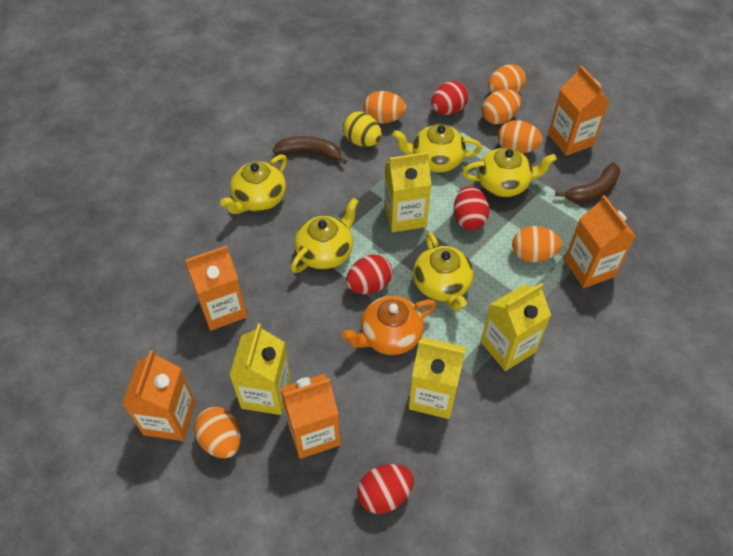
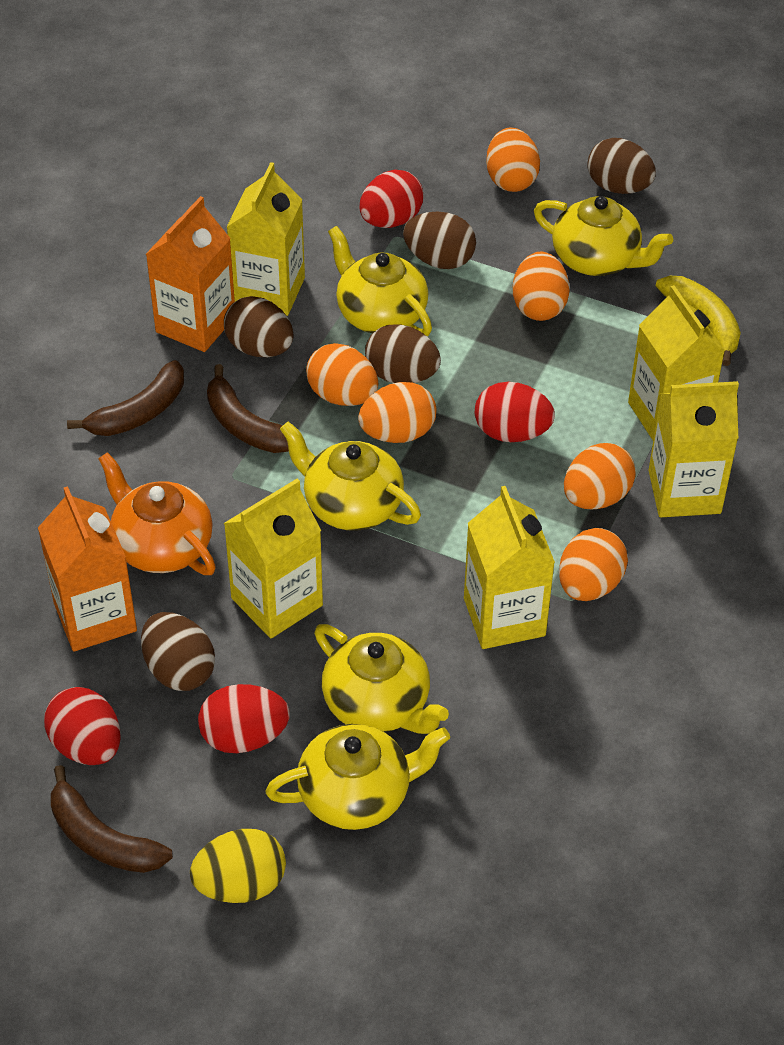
brown banana: [273,136,347,164] [555,162,620,203] = 2 -> [51,765,173,873] [67,360,184,436] [207,364,289,453] = 3
brown egg: none = 0 -> [141,612,215,691] [224,296,294,357] [365,325,441,383] [403,212,476,269] [587,138,656,194] = 5
orange carton: [122,350,196,441] [185,245,248,331] [280,374,341,459] [548,65,609,156] [564,195,636,288] = 5 -> [38,486,137,652] [146,196,235,352] = 2
yellow banana: none = 0 -> [656,276,741,366] = 1
yellow carton: [230,324,291,415] [384,152,431,232] [409,337,466,419] [481,283,551,371] = 4 -> [224,479,323,638] [227,162,305,316] [464,486,555,649] [628,285,725,440] [649,381,739,517] = 5

